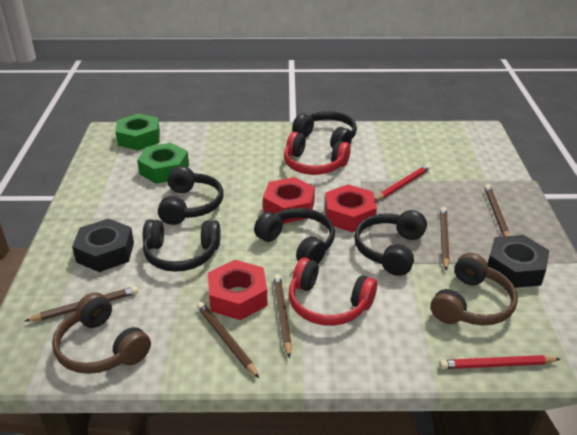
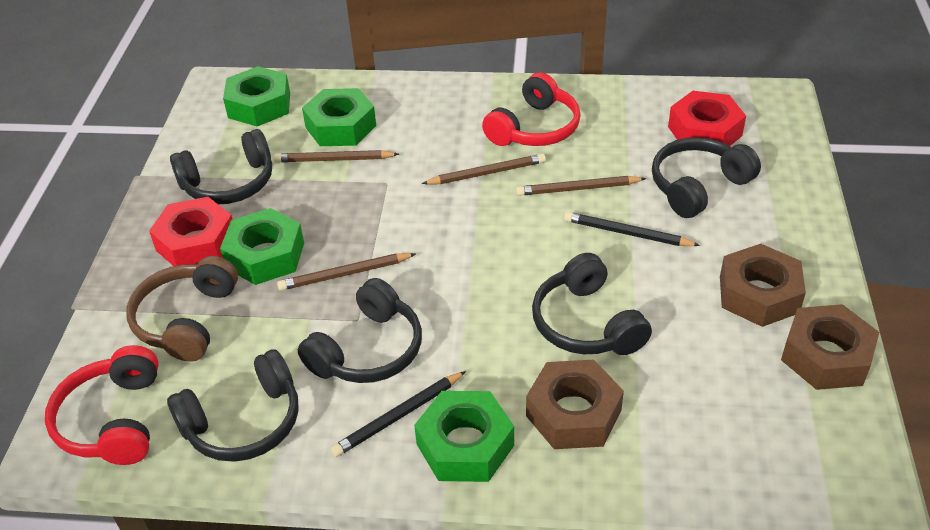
black nut: [72,218,134,272] [488,235,549,288] = 2 -> none = 0
black pencil: none = 0 -> [331,371,466,457] [564,212,700,246] = 2
brown headphones: [52,292,151,374] [431,253,518,325] = 2 -> [126,256,238,362] = 1
brown nut: none = 0 -> [526,360,624,449] [720,244,806,327] [781,304,879,390] = 3
brown pencil: [25,286,138,322] [197,302,259,378] [273,274,292,358] [440,207,450,271] [484,184,510,236] = 5 -> [274,150,399,163] [277,253,416,291] [422,154,546,184] [516,176,646,196] = 4
green nut: [115,113,160,150] [137,143,189,184] = 2 -> [220,208,304,285] [223,66,290,126] [302,88,376,146] [414,391,514,482] = 4
red nut: [208,260,268,320] [263,177,315,223] [325,184,377,232] = 3 -> [149,197,233,266] [668,91,746,152] = 2
red pencil: [375,164,430,201] [439,355,560,369] = 2 -> none = 0

